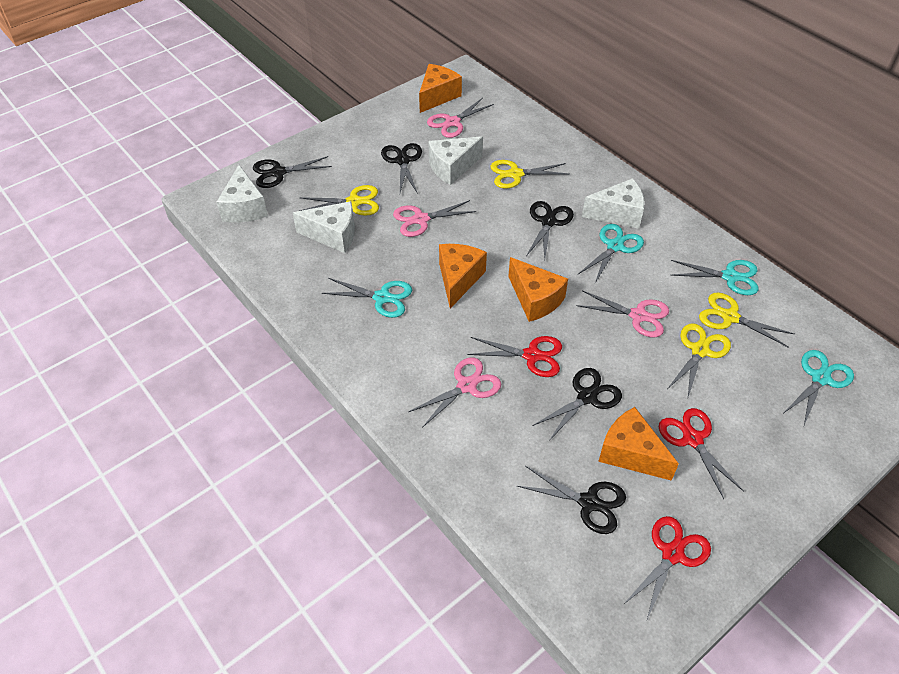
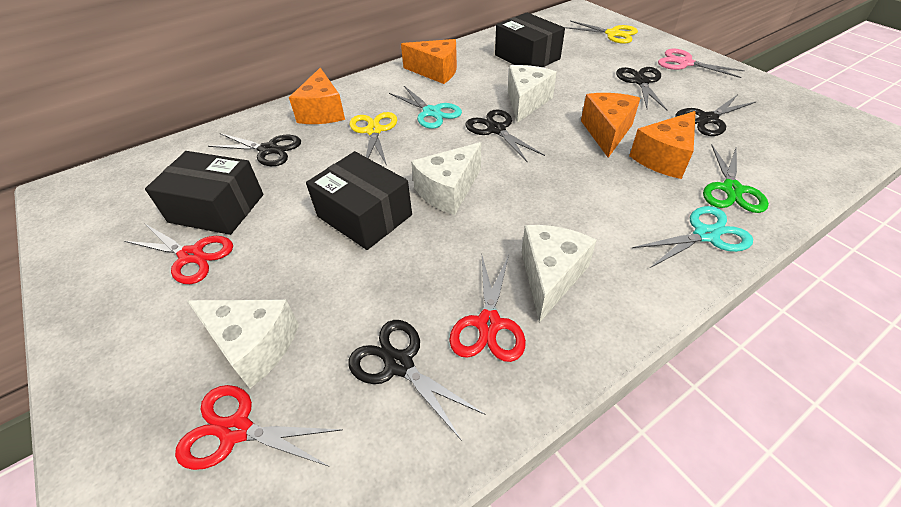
black box: none = 0 -> [145,151,264,235] [306,151,412,250] [495,12,565,68] = 3
green scissors: none = 0 -> [703,145,769,213] = 1
pink scissors: [393,200,476,237] [408,357,501,428] [427,98,494,138] [577,290,669,338] = 4 -> [658,49,745,78] = 1
turquoise scissors: [322,278,412,318] [578,224,644,283] [671,260,759,295] [784,350,854,425] = 4 -> [389,86,462,129] [632,206,753,268] = 2
yellow scissors: [299,185,379,216] [490,160,568,189] [667,323,731,397] [699,292,794,348] = 4 -> [350,112,397,165] [565,21,638,44] = 2

